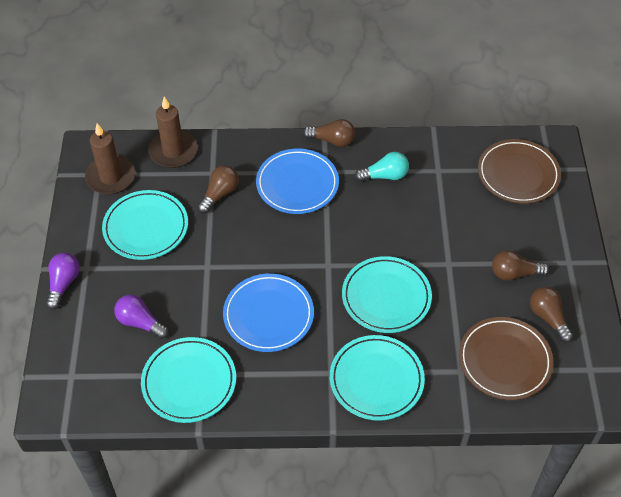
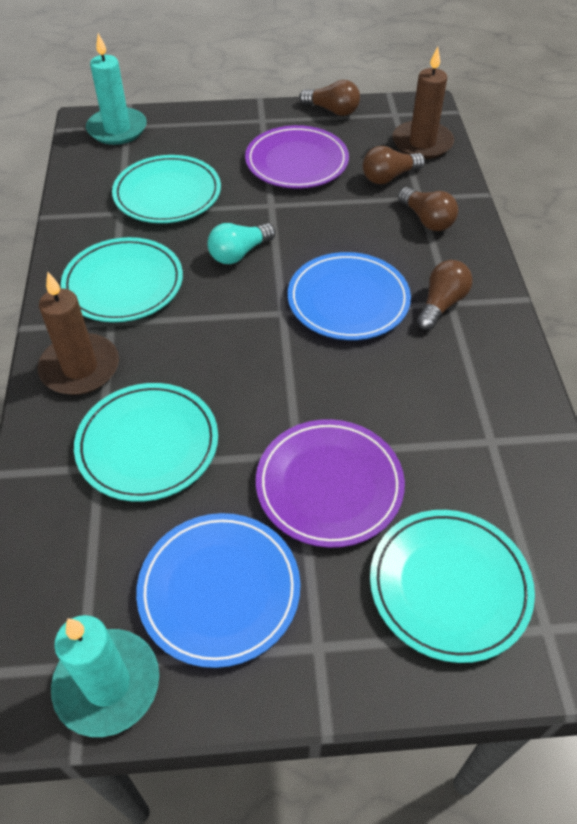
brown plate: [459,317,553,400] [478,139,561,204] = 2 -> none = 0
purple light bulb: [46,253,80,310] [114,295,169,339] = 2 -> none = 0
purple plate: none = 0 -> [245,125,349,189] [256,419,405,548] = 2
turquoise candle: none = 0 -> [51,615,159,737] [86,33,147,145] = 2

